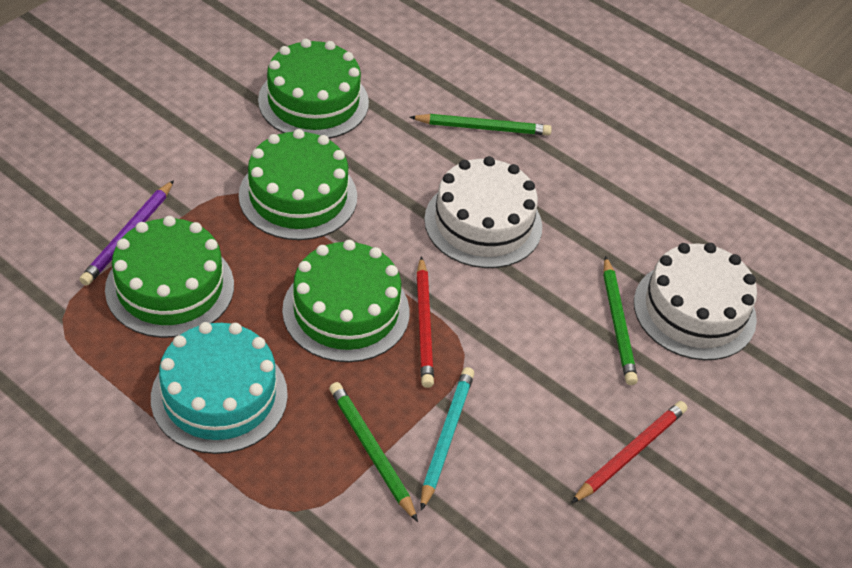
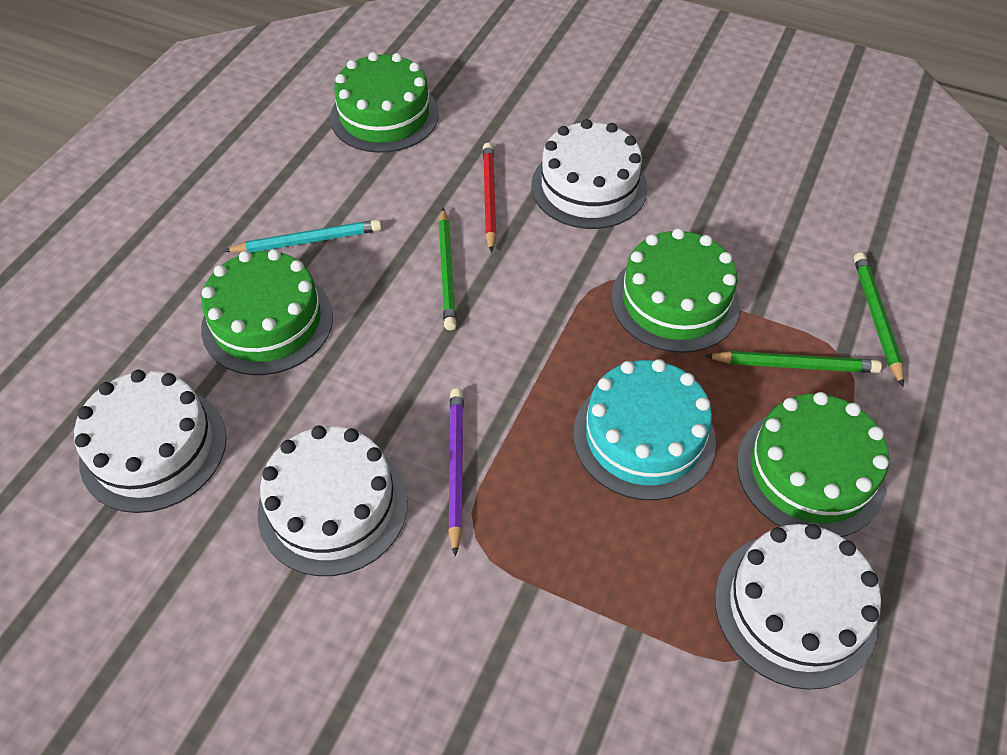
red pencil: [416,256,434,388] [571,401,687,504] = 2 -> [483,143,497,253] = 1
white cake: [424,156,542,268] [634,243,757,360] = 2 -> [74,370,226,513] [257,425,408,576] [531,119,648,229] [715,524,881,690] = 4

